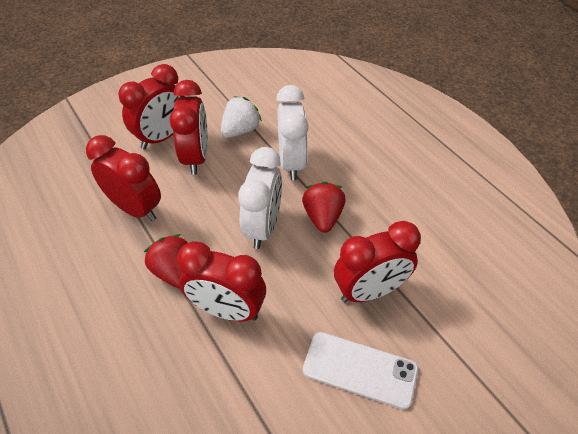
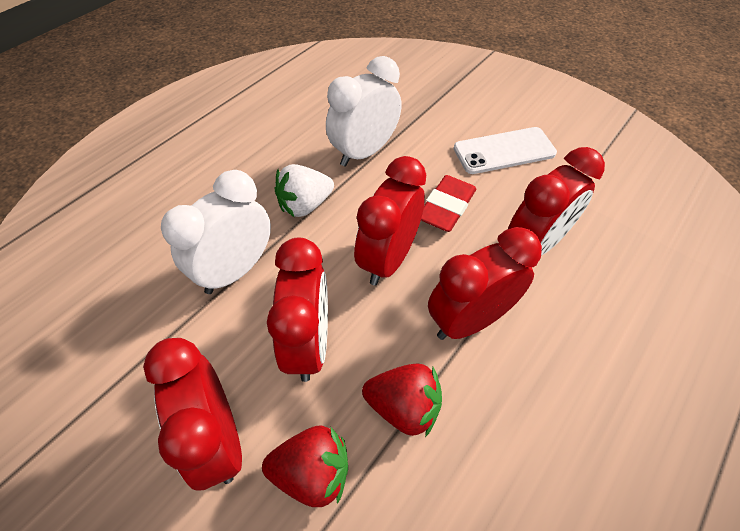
red eraser: none = 0 -> [421,175,476,232] = 1

